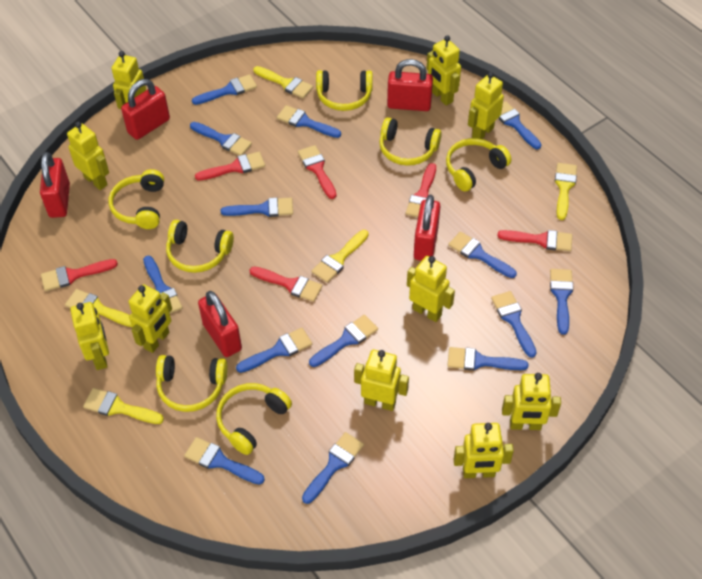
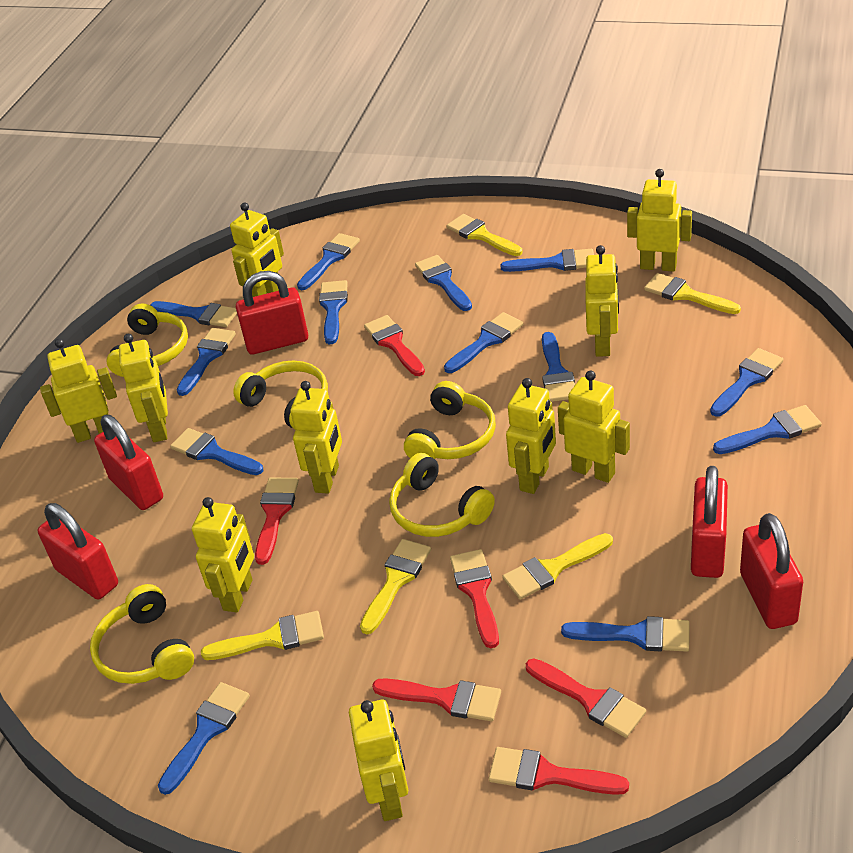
blue brush: [143,256,182,313] [184,437,265,485] [190,122,252,155] [192,74,257,105] [221,197,293,217] [236,328,312,373] [277,105,341,138] [302,432,364,504] [309,315,378,367] [447,347,529,371] [448,231,517,278] [491,291,537,358] [499,101,542,149] [550,269,574,335] = 14 -> [150,301,237,327] [158,682,250,795] [170,428,263,475] [177,328,236,396] [297,233,360,290] [319,280,348,344] [415,255,472,311] [444,312,523,373] [500,249,594,272] [542,332,575,402] [561,616,690,652] [710,348,783,417] [713,405,822,454] = 13
yellow headphones: [109,169,164,229] [156,355,228,412] [166,220,234,273] [216,383,292,455] [316,70,373,111] [379,117,442,166] [446,138,511,191] = 7 -> [90,584,194,684] [106,304,188,377] [233,361,328,429] [389,453,495,537] [404,381,496,459] = 5

